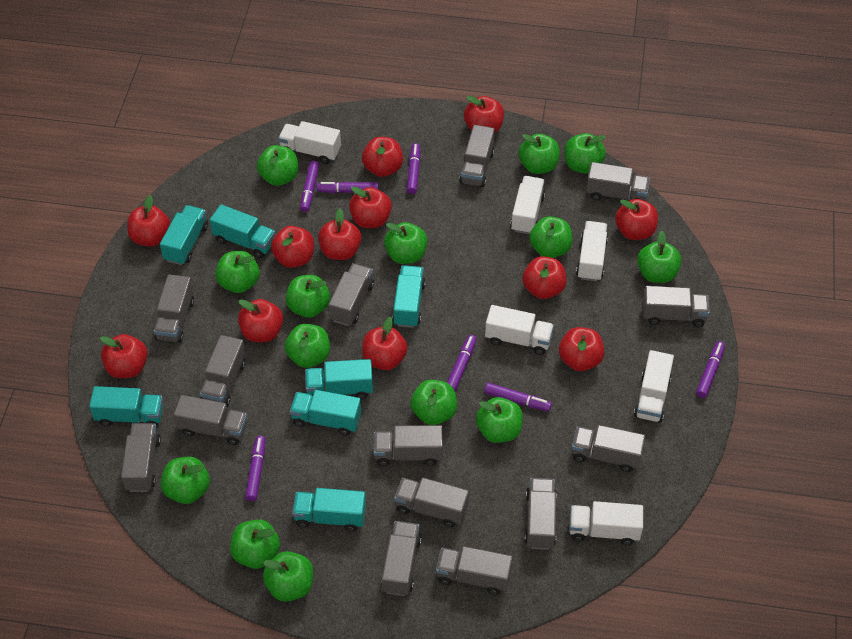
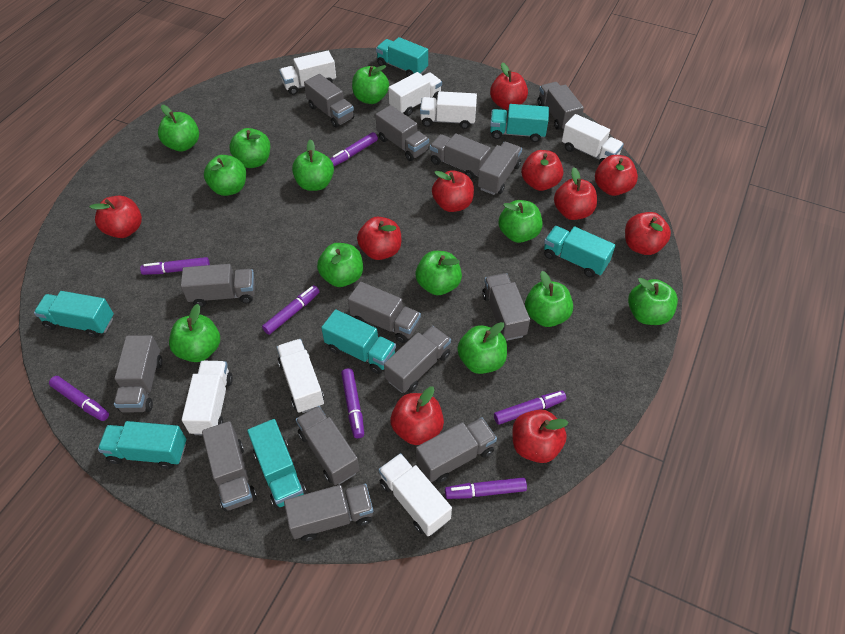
green apple: [161,457,210,504] [215,251,260,293] [230,519,280,569] [257,145,298,186] [263,551,313,602] [284,324,330,368] [286,275,330,318] [384,222,427,264] [411,380,457,425] [476,397,523,443] [519,134,560,174] [529,216,573,258] [564,133,606,174] [637,231,681,283] = 14 -> [158,105,199,151] [169,304,220,362] [204,155,246,196] [229,128,270,168] [292,139,334,191] [317,243,363,287] [352,65,389,104] [416,251,462,295] [457,322,507,374] [499,200,543,243] [525,271,573,327] [628,278,678,325] = 12
red apple: [100,334,148,378] [127,195,170,246] [238,299,283,342] [271,226,314,268] [318,208,361,260] [349,186,392,228] [362,137,403,177] [362,317,408,370] [464,96,504,133] [523,256,567,299] [559,327,604,371] [615,199,658,240] = 12 -> [90,195,142,238] [357,217,401,260] [390,387,444,445] [432,170,474,212] [490,63,528,110] [512,409,569,463] [522,150,563,191] [554,168,597,220] [595,155,638,196] [625,212,671,255] = 10
white truck: [278,121,341,164] [485,305,554,355] [510,176,545,235] [569,501,643,545] [576,221,608,282] [634,350,674,423] = 6 -> [182,361,233,435] [277,339,324,413] [279,51,336,95] [379,453,452,537] [388,72,442,116] [420,91,477,129] [562,114,624,164] = 7

